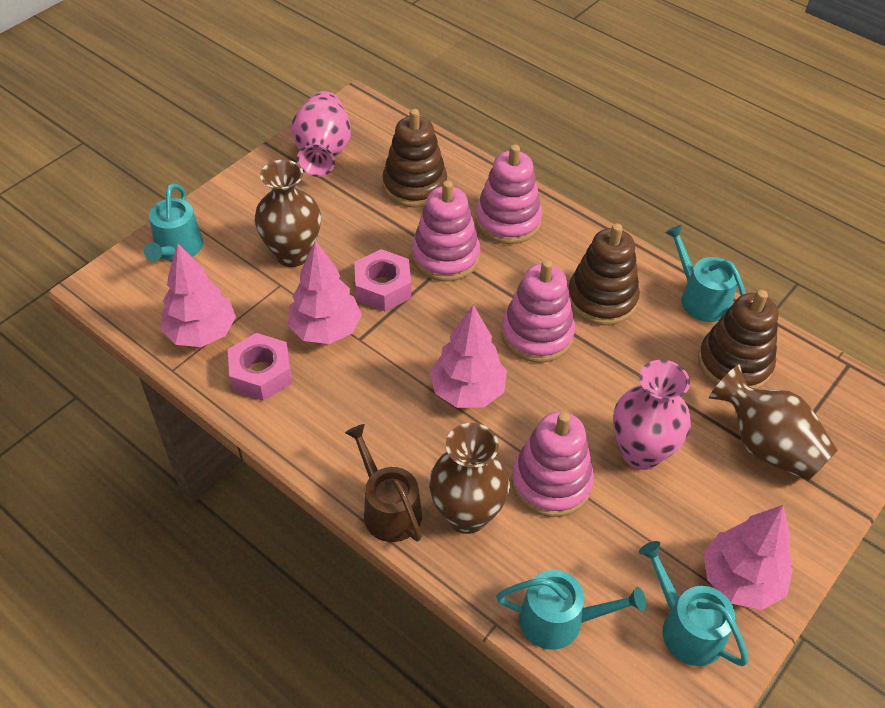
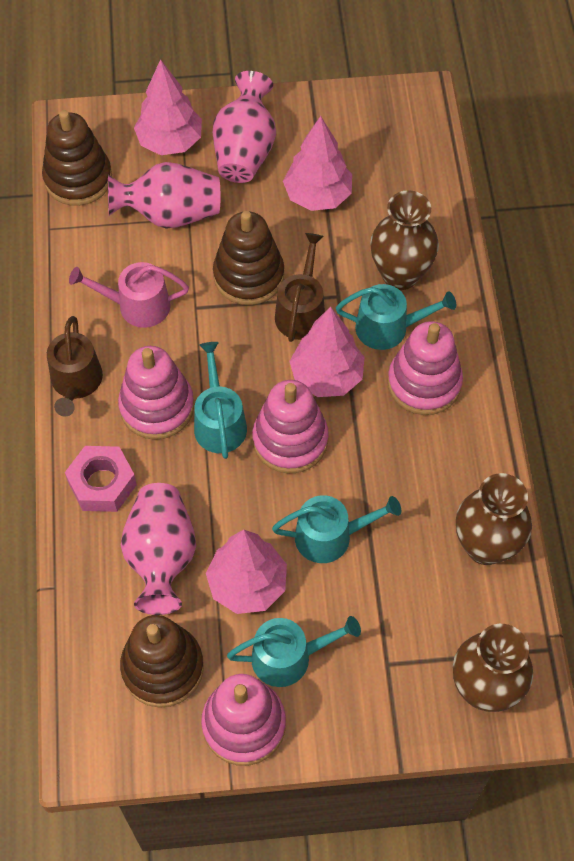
brown watering can: [345,424,422,542] = 1 -> [47,316,103,417] [275,233,325,342] = 2
pink nut: [228,333,292,401] [354,249,411,311] = 2 -> [65,446,137,512] = 1
pink vase: [291,91,351,177] [613,360,691,470] = 2 -> [108,162,220,229] [121,483,196,615] [213,71,276,183] = 3
pink watering can: none = 0 -> [69,262,189,328] = 1

